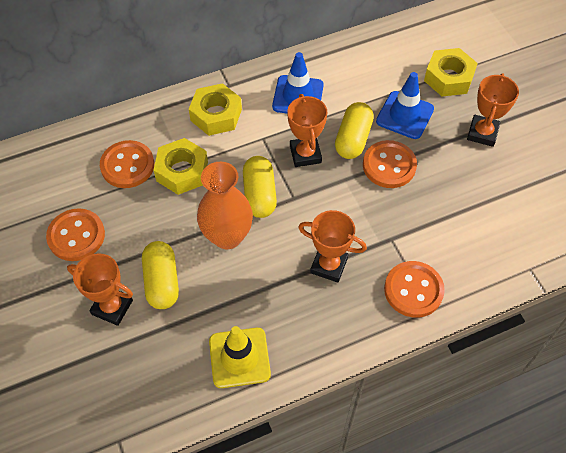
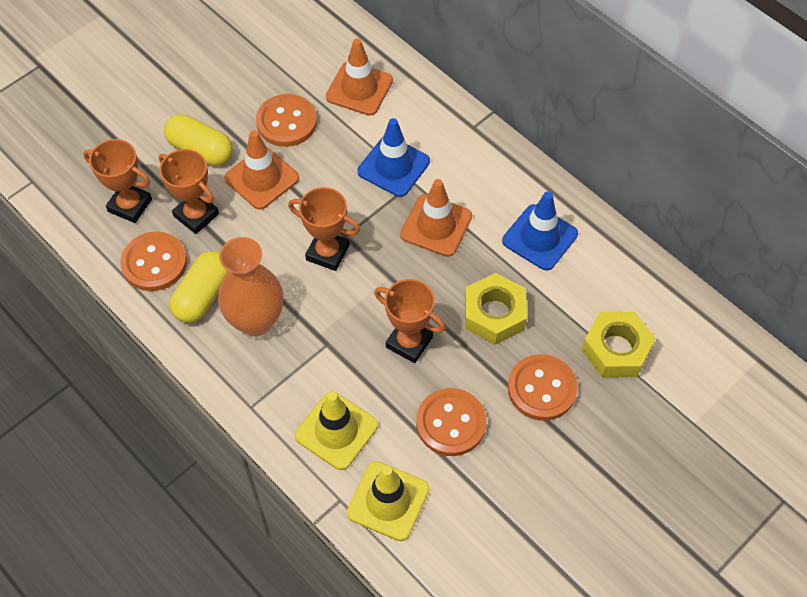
orange traffic cone: none = 0 -> [224,130,299,210] [326,38,393,116] [400,179,472,257] = 3
yellow capsule: [142,241,179,309] [243,156,277,218] [335,102,374,159] = 3 -> [164,114,233,166] [170,251,228,323] = 2
yellow nut: [153,138,208,195] [189,83,242,136] [424,48,478,96] = 3 -> [465,273,527,345] [582,312,656,377] = 2
yellow traffic cone: [209,326,271,388] = 1 -> [295,392,378,470] [347,461,429,541] = 2

